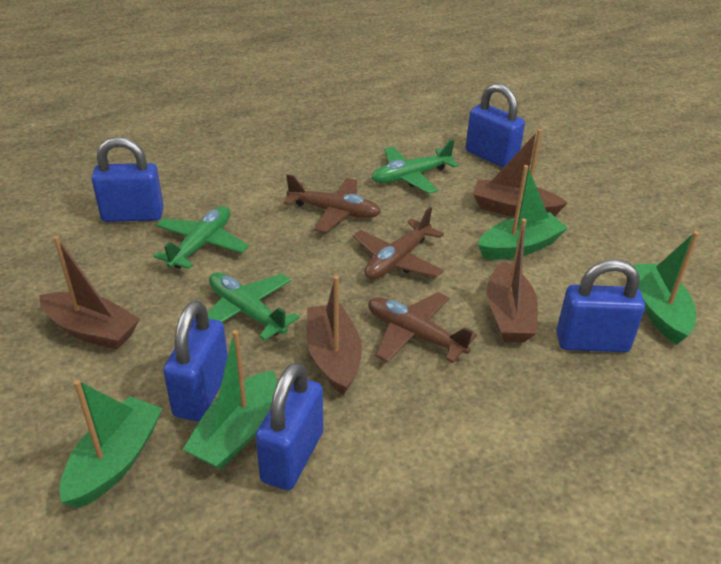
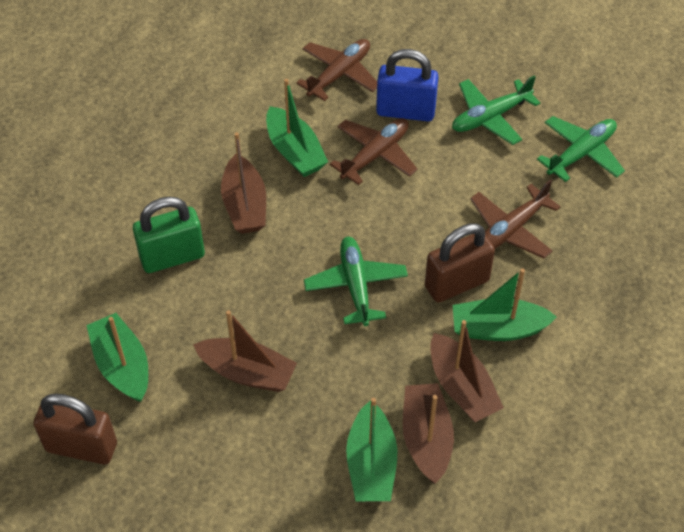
blue padlock: [91,137,164,222] [163,301,228,421] [255,362,323,490] [466,83,525,168] [556,259,645,352] = 5 -> [376,49,439,121] = 1
brown padlock: none = 0 -> [33,393,117,465] [425,223,495,303] = 2
green padlock: none = 0 -> [133,197,205,273] = 1

